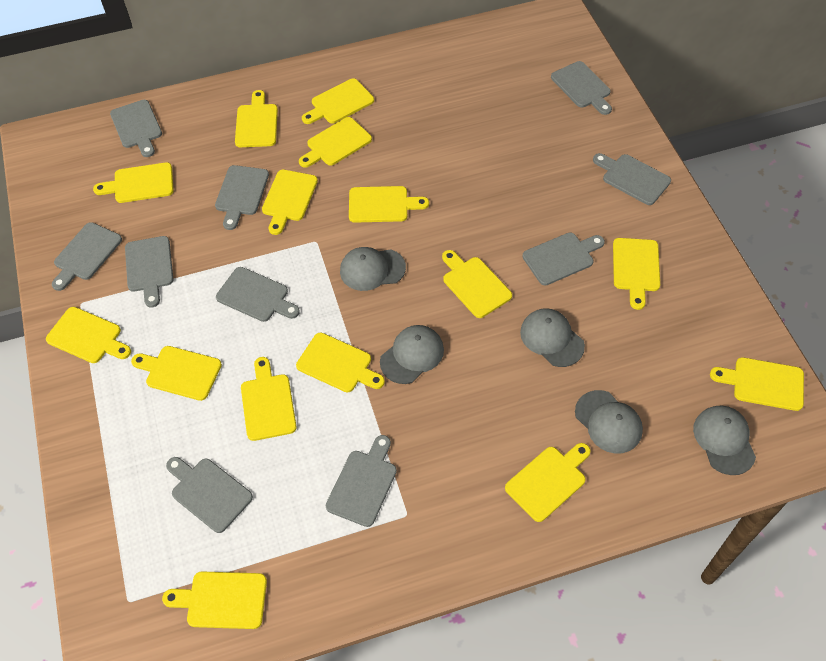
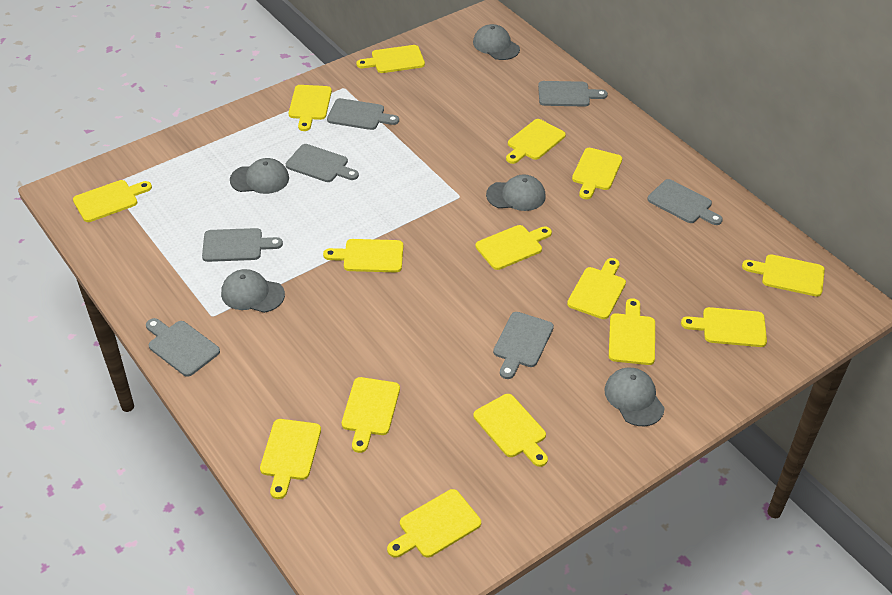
grey cutting board: [52,222,122,291] [110,100,162,157] [125,236,173,307] [166,457,253,533] [215,165,269,230] [216,267,300,322] [326,435,397,527] [523,232,605,286] [551,61,612,115] [593,153,671,205] = 10 -> [146,318,220,377] [202,228,283,262] [286,144,359,182] [327,98,399,130] [493,312,554,379] [538,81,608,107] [647,179,723,225] = 7

